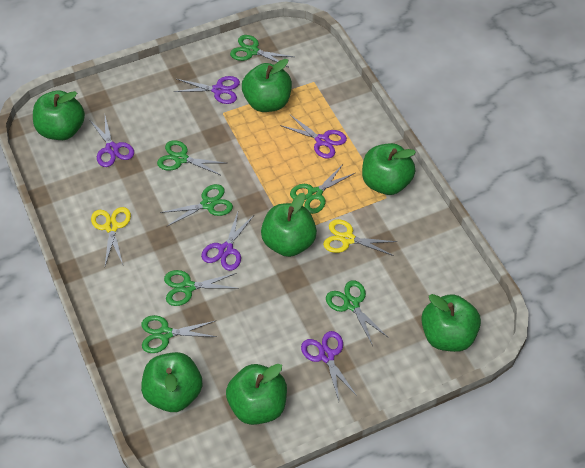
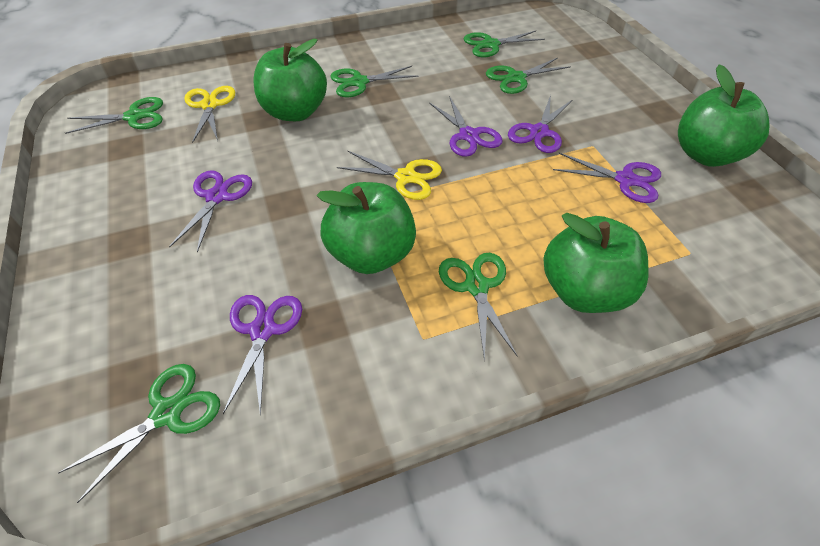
green apple: [33,90,85,140] [141,352,203,412] [226,364,287,425] [242,59,292,112] [261,193,317,257] [362,143,416,195] [421,294,481,352] = 7 -> [253,39,327,121] [317,182,416,274] [543,213,648,313] [678,64,769,167] = 4
green scissors: [141,315,217,353] [157,140,225,176] [160,184,233,227] [164,270,237,306] [230,35,294,67] [290,163,355,214] [326,280,389,346] = 7 -> [58,364,220,503] [65,97,163,134] [330,66,419,97] [439,253,518,361] [464,31,545,57] [486,58,571,94] = 6

